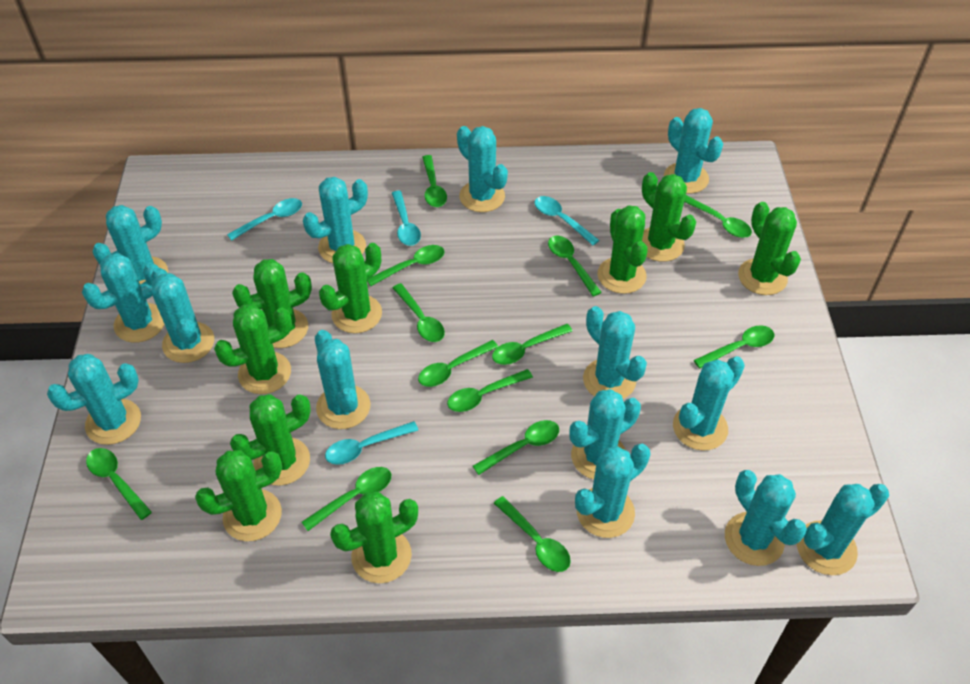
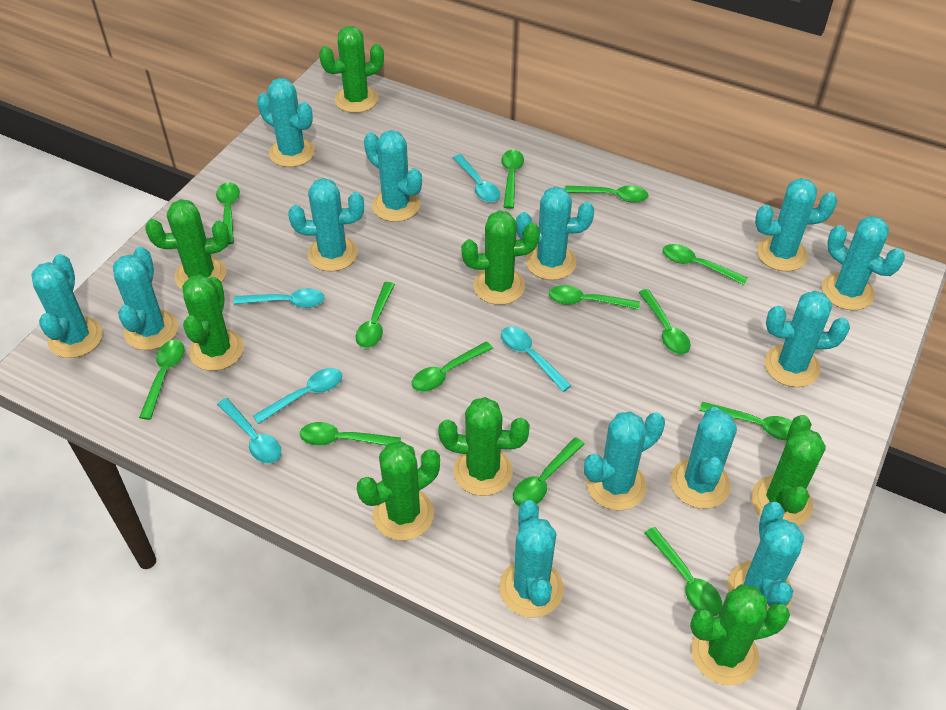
green cactus: [195,450,282,541] [214,304,292,394] [230,394,311,486] [232,259,312,348] [319,243,382,333] [330,492,418,583] [597,205,648,294] [642,172,696,262] [738,202,801,295] = 9 -> [145,199,230,289] [182,275,244,371] [319,26,384,113] [357,441,440,541] [438,397,530,496] [461,210,540,305] [690,584,790,686] [751,415,826,526] = 8
turquoise cactus: [47,354,141,445] [82,253,164,343] [93,205,168,284] [151,268,214,363] [303,177,368,263] [315,330,370,429] [457,126,508,212] [570,389,641,479] [575,444,650,538] [583,306,647,399] [664,108,723,194] [673,356,745,451] [725,470,807,566] [797,484,889,575] = 14 -> [31,254,103,358] [113,247,178,350] [257,78,315,167] [288,178,364,272] [364,130,422,222] [499,500,564,617] [516,186,594,280] [584,412,665,511] [670,407,737,509] [727,502,804,611] [755,178,838,272] [765,291,850,387] [822,216,905,310] = 13
turquoise spoon: [227,198,302,241] [325,421,418,465] [392,191,421,246] [534,196,599,245] = 4 -> [217,398,281,463] [234,288,325,308] [253,368,342,424] [453,154,500,203] [501,326,572,392] = 5

